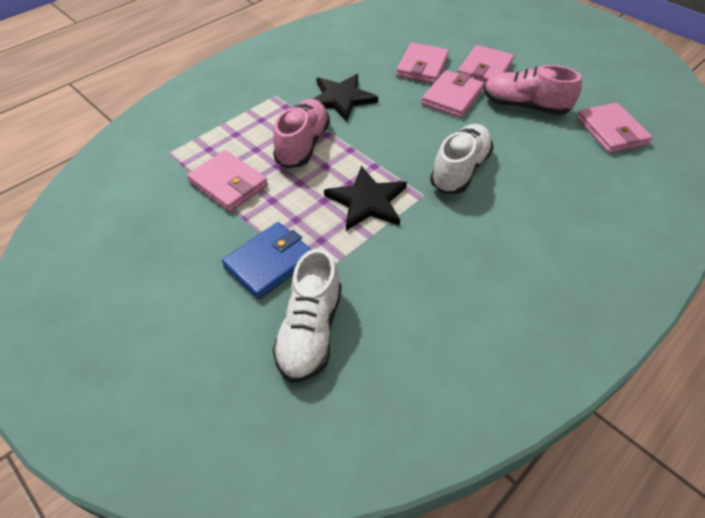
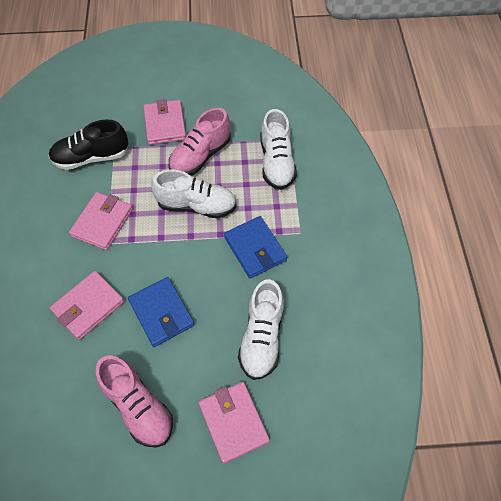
black shoe: none = 0 -> [49,119,128,170] = 1
black star: [313,74,378,122] [324,166,407,231] = 2 -> none = 0
blue wallet: [222,222,312,300] = 1 -> [128,277,195,347] [224,216,287,279] = 2
pink wallet: [187,150,268,212] [396,43,449,84] [422,70,484,118] [458,45,514,85] [576,103,653,153] = 5 -> [50,271,124,340] [69,192,133,250] [143,99,186,145] [198,382,270,464] = 4
white shoe: [272,248,341,383] [430,124,494,194] = 2 -> [151,170,237,219] [238,279,284,380] [260,109,297,190] = 3

